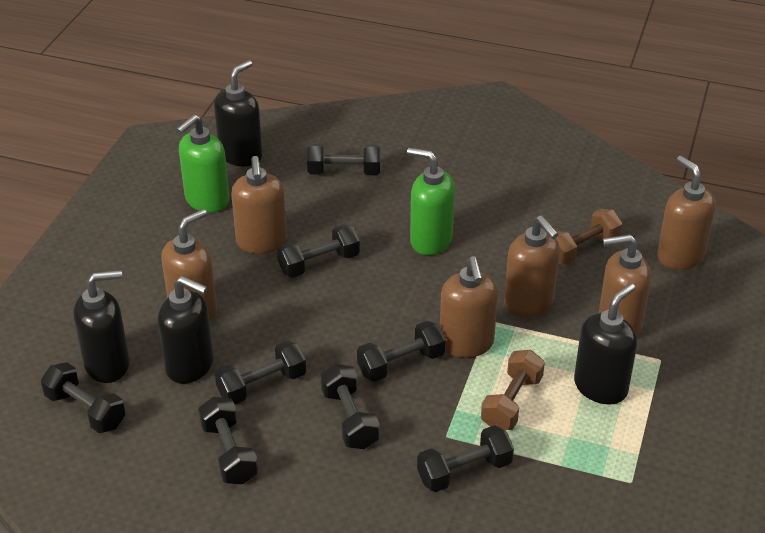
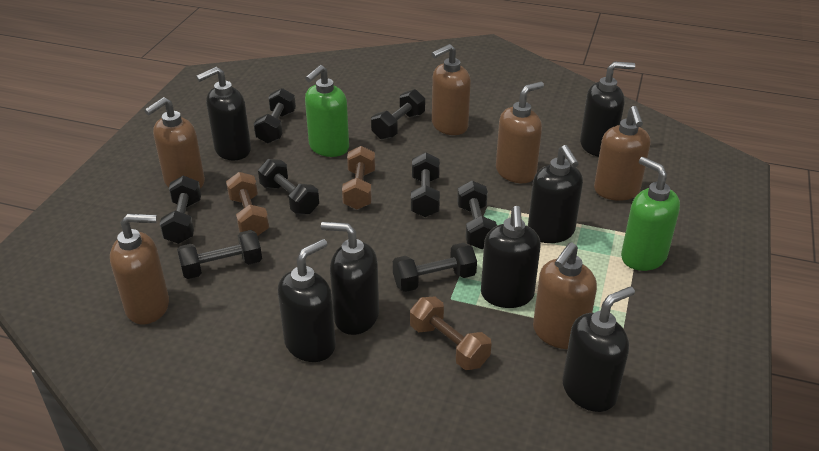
black soap dispenser: [73,270,130,383] [158,276,214,384] [214,60,263,166] [574,283,637,404] = 4 -> [196,67,251,160] [278,239,336,362] [321,222,379,335] [481,206,541,308] [528,145,583,243] [562,286,635,412] [580,62,635,157] = 7
brown dumbbell: [481,350,545,430] [556,209,622,265] = 2 -> [226,172,269,236] [342,146,375,210] [410,297,492,370] = 3

